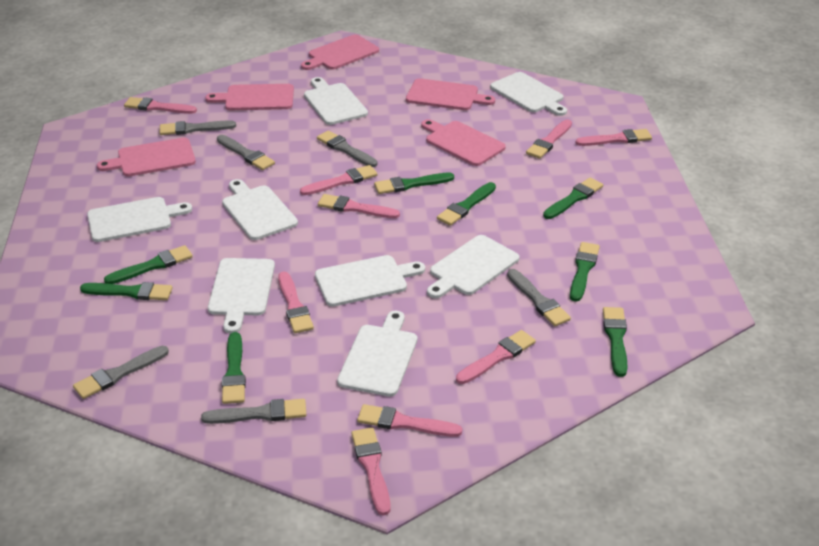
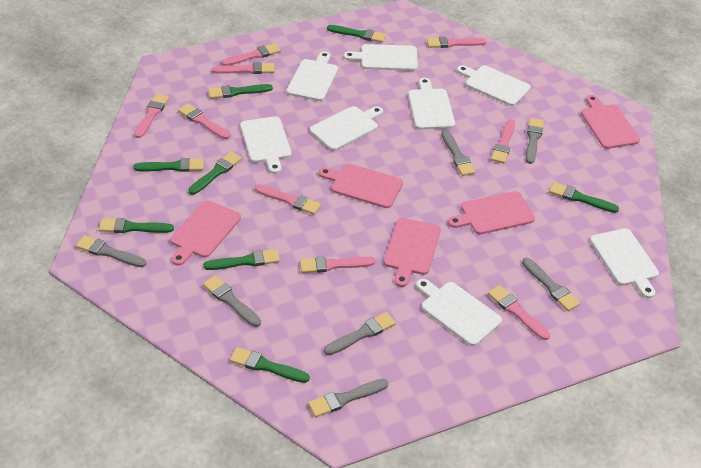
grey brush: [73,346,169,399] [160,120,236,135] [201,399,306,424] [217,135,275,170] [317,131,378,167] [507,269,571,326] = 6 -> [76,235,146,267] [203,275,261,327] [308,379,388,417] [324,312,396,355] [441,130,475,176] [522,258,580,311] [526,118,544,164] = 7

